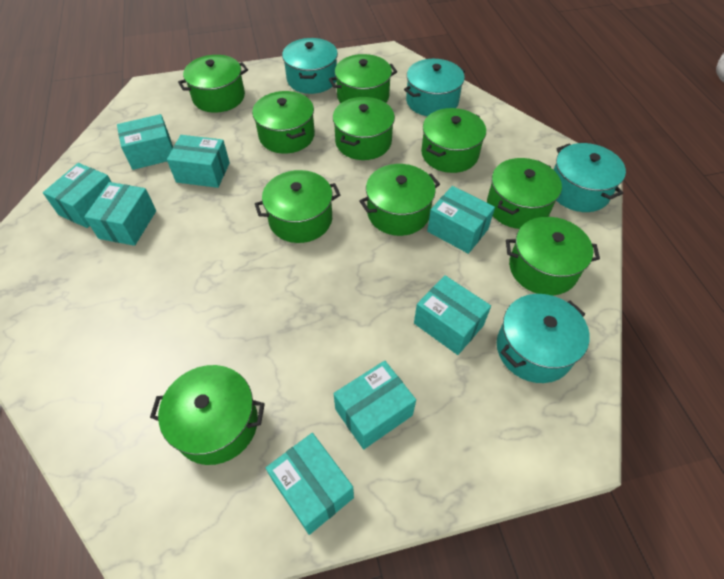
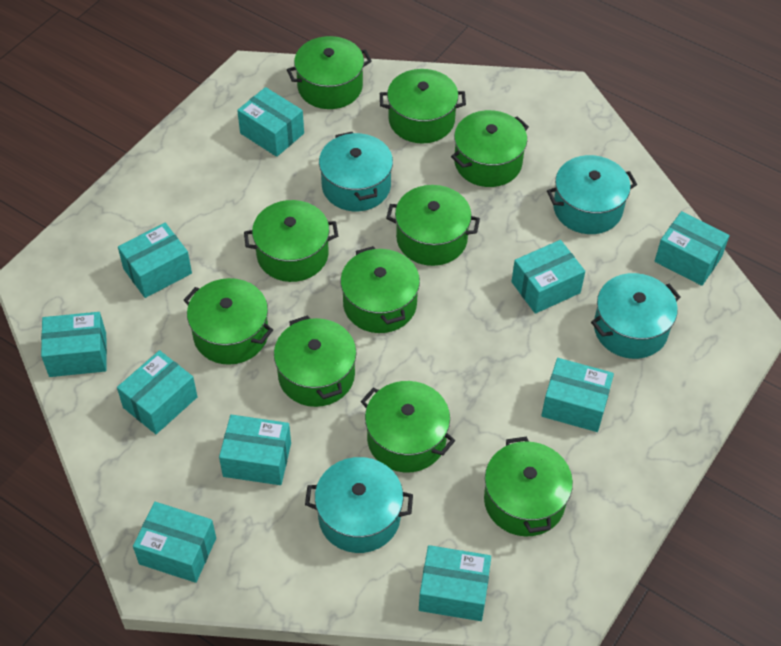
turquoise box: [43,163,111,228] [84,182,156,246] [117,114,173,170] [167,135,230,188] [266,433,354,535] [334,361,416,449] [414,275,491,355] [427,186,495,254] = 8 -> [41,312,107,377] [117,350,197,434] [118,223,192,298] [133,502,216,583] [219,415,291,485] [237,87,304,157] [419,545,491,621] [511,240,585,314] [541,358,614,432] [655,211,730,286] = 10

